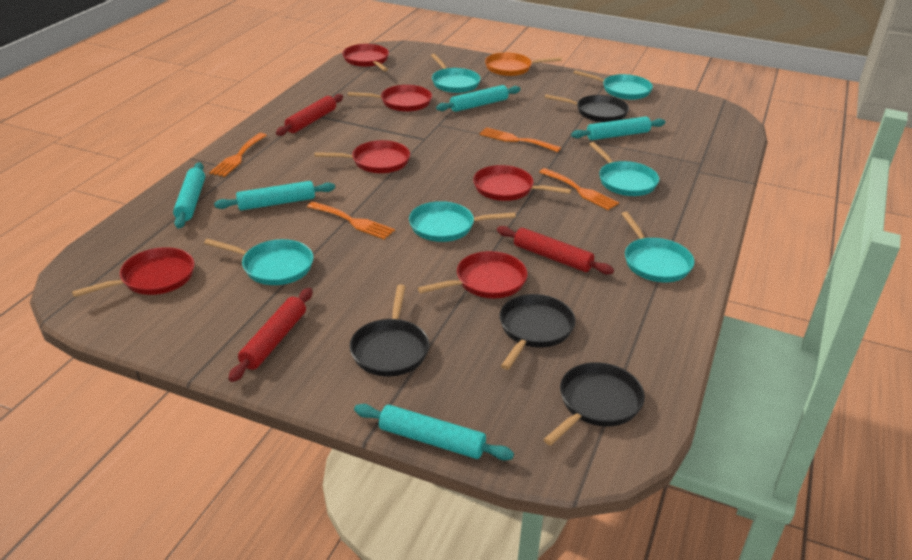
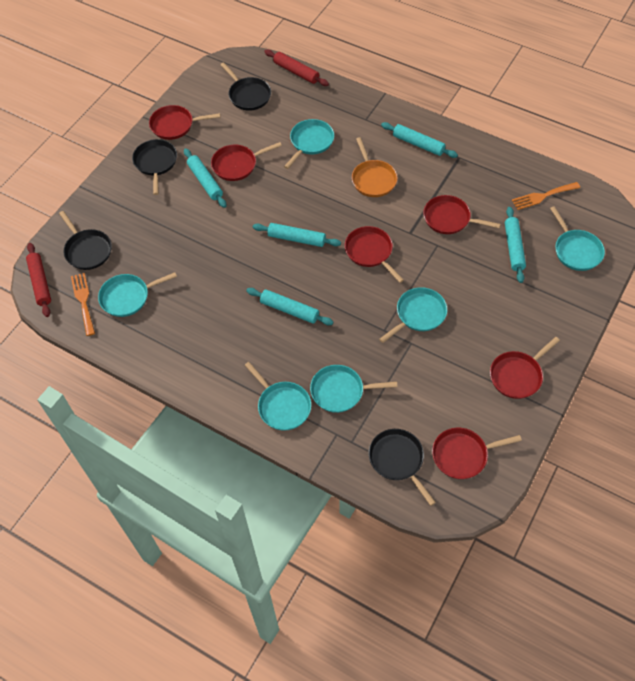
orange fork: [209,133,267,177] [307,202,395,239] [479,127,561,152] [539,168,619,210] = 4 -> [71,273,95,336] [512,182,580,210] = 2
red rolling pin: [228,288,313,382] [276,94,343,136] [497,226,614,275] = 3 -> [26,243,51,317] [264,50,329,86] = 2

